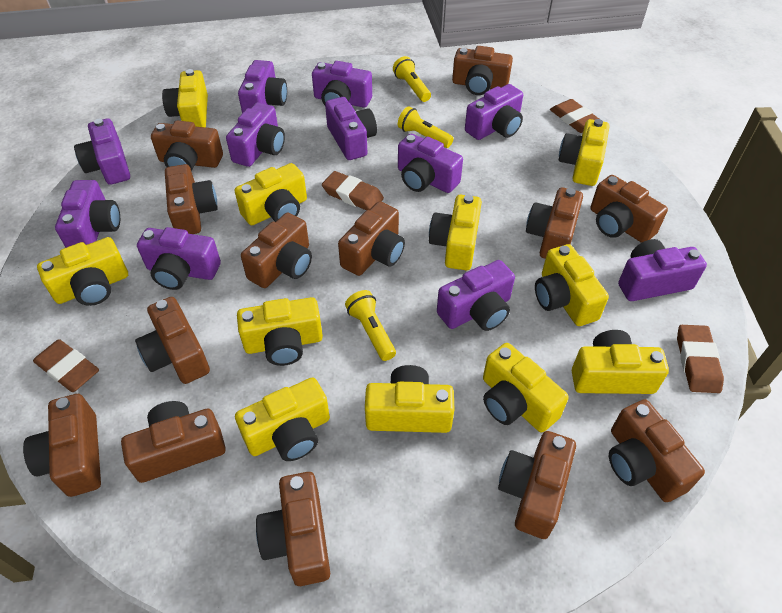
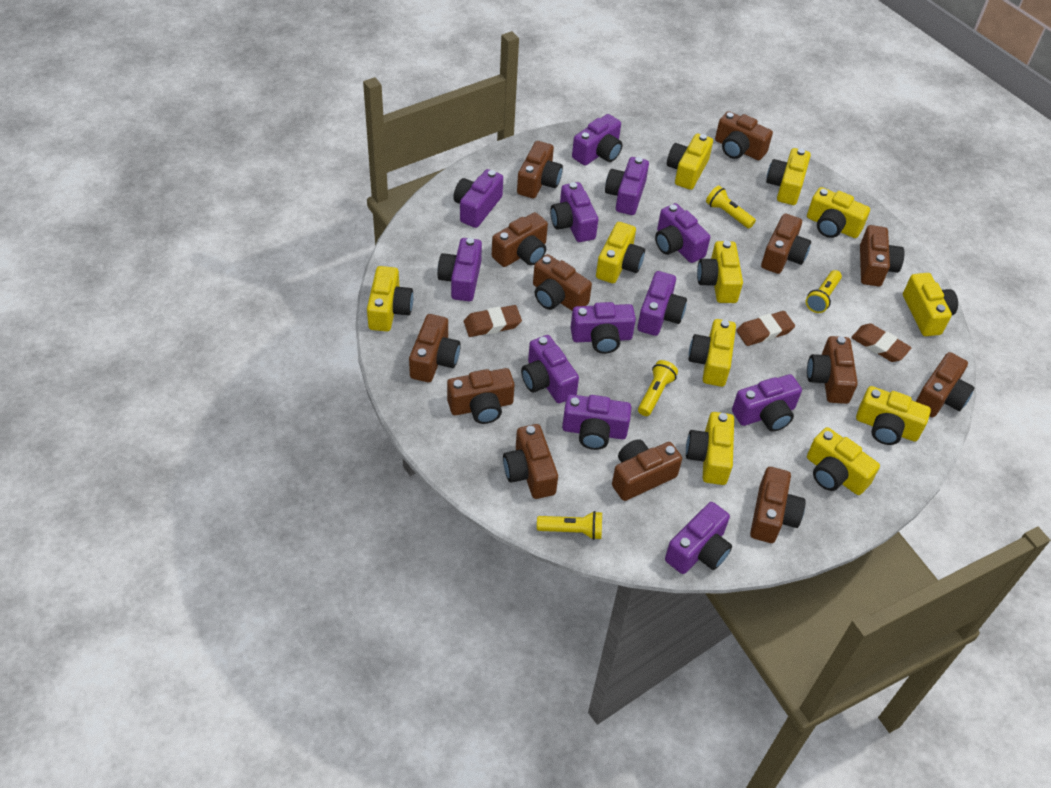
brown eraser: [33,339,99,392] [322,171,384,210] [550,99,599,133] [677,325,724,393] = 4 -> [464,305,522,337] [736,311,795,346] [851,323,912,362] = 3
purple camera: [55,180,120,248] [74,118,130,185] [137,227,221,290] [226,102,285,167] [238,60,287,113] [312,61,372,108] [325,97,377,160] [398,134,463,193] [437,260,515,331] [465,84,523,140] [618,239,707,301] = 11 -> [438,238,482,301] [453,169,503,228] [521,335,579,403] [550,182,598,242] [562,394,631,450] [571,302,636,354] [572,114,623,166] [605,157,649,215] [637,271,687,336] [655,203,710,263] [665,502,732,574] [732,374,802,432] = 12
yellow flashlight: [345,290,396,361] [393,56,431,102] [398,106,454,148] = 3 -> [537,511,602,540] [638,360,678,416] [706,185,756,228] [806,270,842,313] = 4

